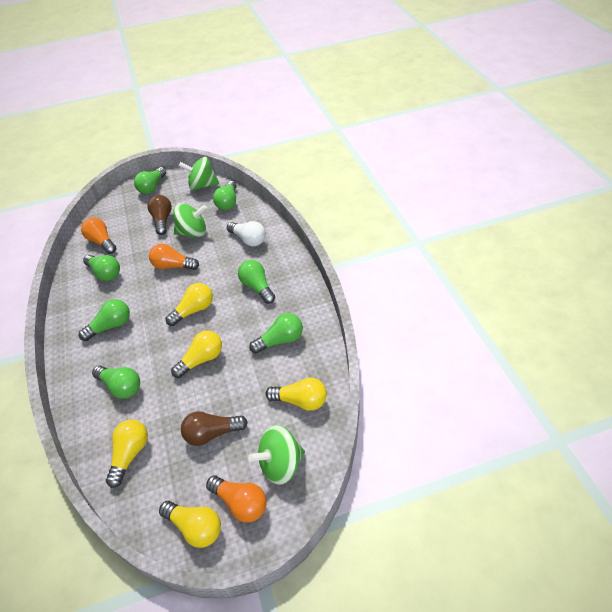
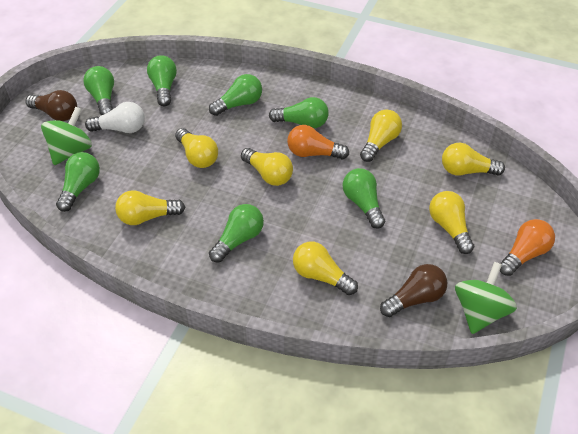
green spinning top: [173,203,207,237] [179,157,219,190] [248,425,305,485] = 3 -> [41,107,92,165] [455,262,517,334] = 2
orange light bulb: [81,217,116,254] [149,244,199,270] [206,476,266,523] = 3 -> [287,125,349,159] [500,219,555,276] = 2
yellow light bulb: [106,420,148,488] [159,501,221,548] [166,283,213,326] [171,331,222,378] [266,378,327,411] = 5 -> [115,190,185,225] [175,128,218,168] [241,148,293,186] [293,242,358,295] [360,109,402,162] [429,191,474,254] [442,143,505,176] = 7

